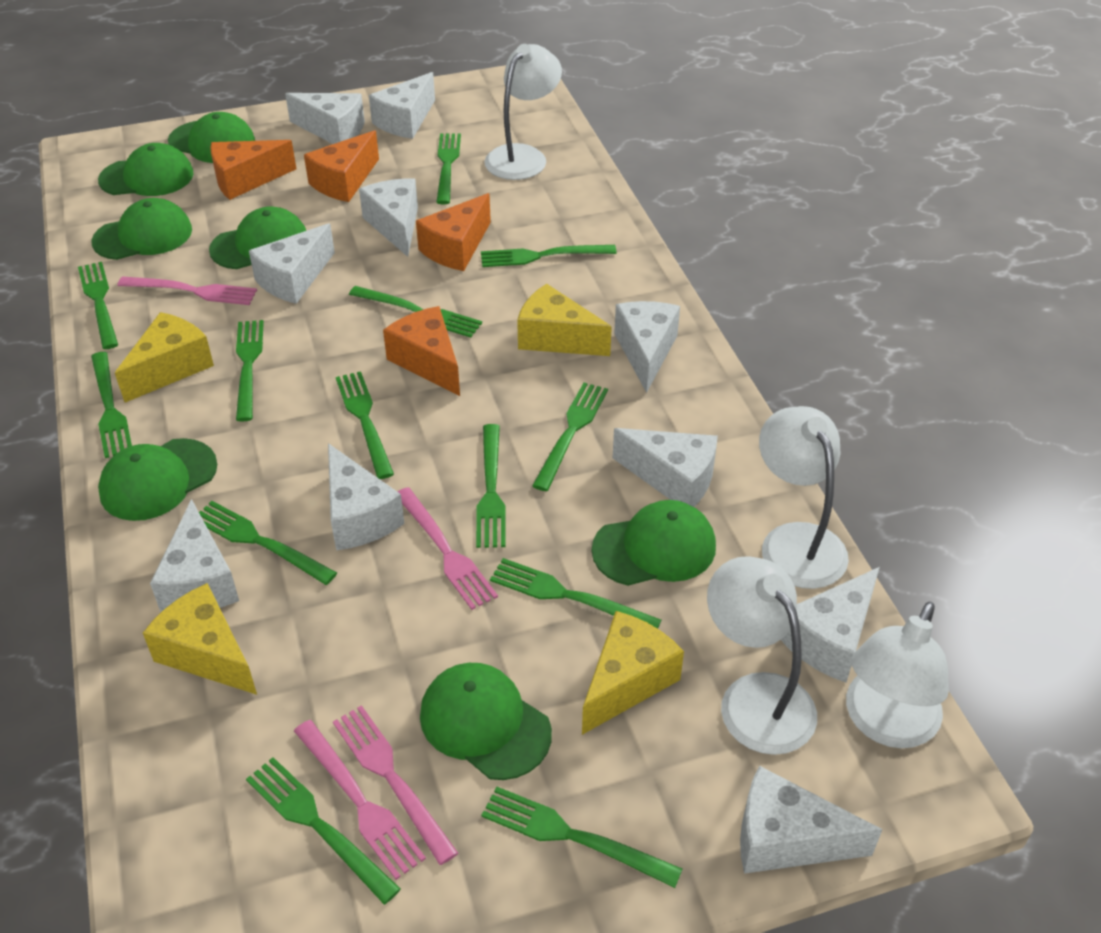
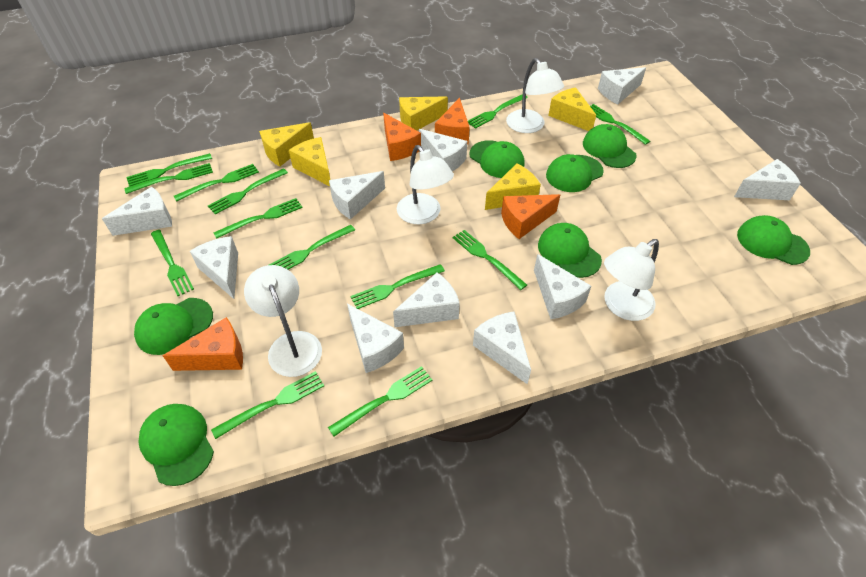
pink fork: [117,276,257,305] [294,720,426,880] [333,705,458,865] [398,487,498,610] = 4 -> none = 0
yellow cheese: [115,312,214,402] [143,583,257,695] [517,284,612,356] [582,611,684,735] = 4 -> [259,122,314,167] [289,137,330,186] [399,96,448,130] [485,163,541,210] [548,87,596,131] = 5

